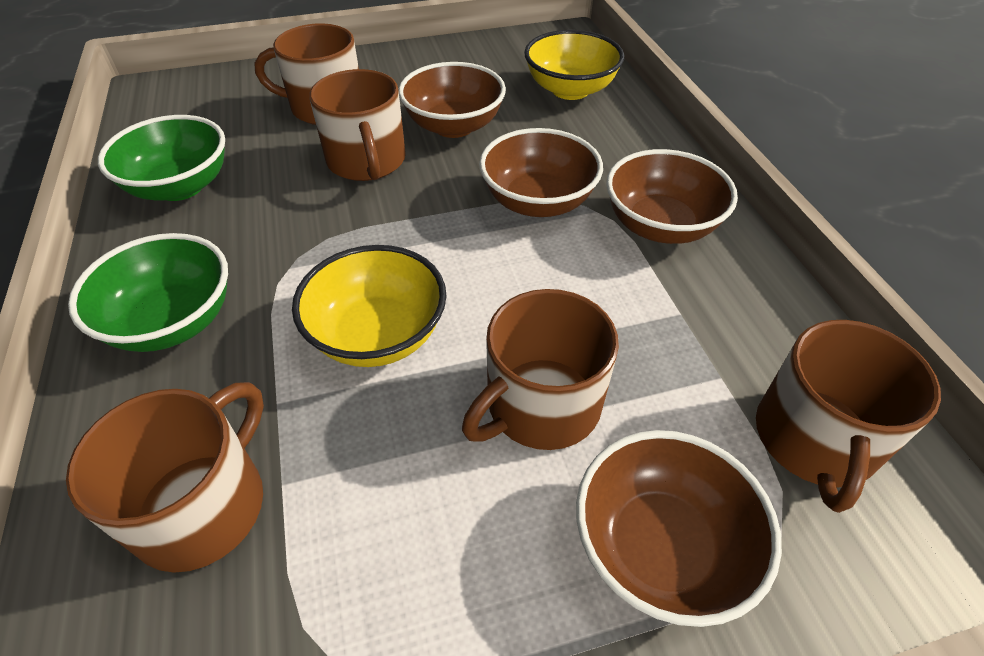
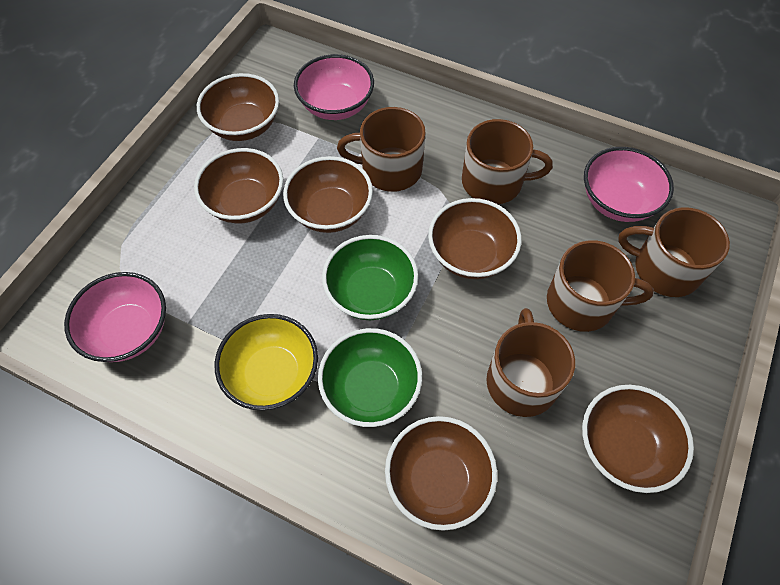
brown bowl: [398,62,506,138] [479,128,603,217] [576,430,782,627] [606,149,738,244] = 4 -> [194,148,283,223] [197,73,279,141] [283,156,373,233] [385,416,497,531] [428,198,521,279] [582,385,694,493] = 6
pink bowl: none = 0 -> [64,272,166,362] [294,54,374,120] [584,147,674,222] = 3
yellow bowl: [292,245,447,367] [524,30,624,100] = 2 -> [215,314,318,411] = 1

